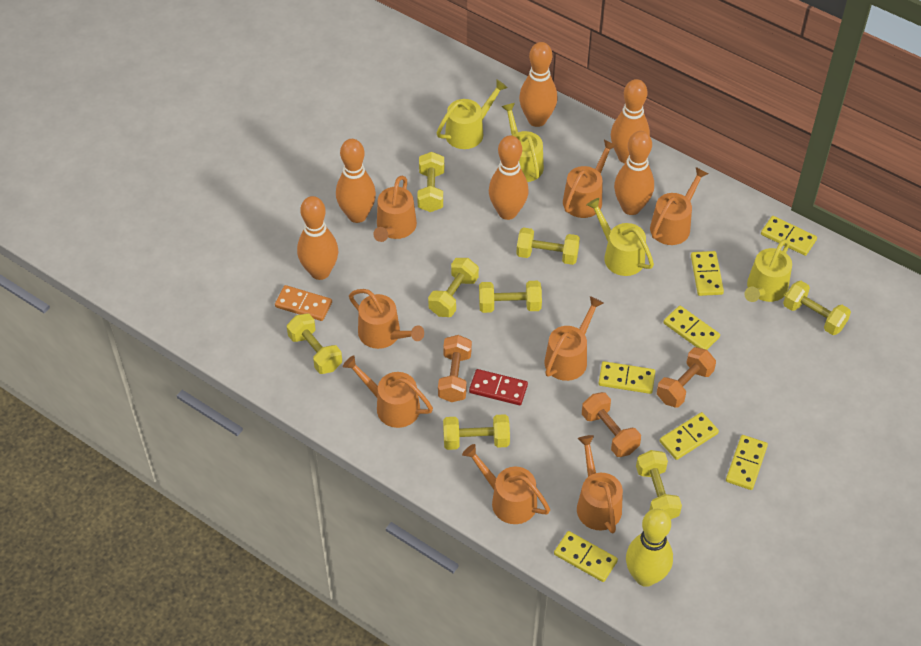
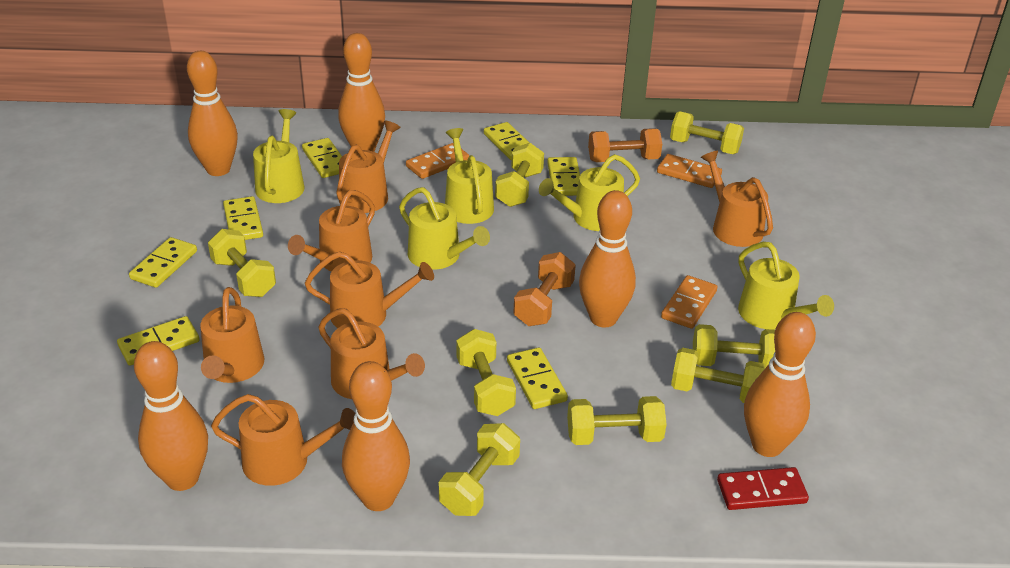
orange domino: [275,285,332,321] = 1 -> [406,143,469,179] [657,154,722,188] [661,275,717,329] = 3
orange dumbbell: [438,335,472,402] [582,392,641,457] [657,347,716,408] = 3 -> [514,252,576,326] [588,128,662,162] = 2
orange watering can: [343,355,433,428] [349,289,424,349] [373,176,417,242] [462,444,550,524] [545,296,604,381] [563,140,617,218] [577,435,623,534] [650,167,708,245] = 8 -> [200,287,264,383] [211,394,355,486] [288,190,375,272] [305,252,434,328] [318,308,425,399] [336,120,401,213] [701,151,773,247] = 7
yellow bowling pin: [626,509,673,587] = 1 -> none = 0
yellow watering can: [436,79,508,149] [501,103,544,182] [586,198,654,276] [745,239,792,302] = 4 -> [253,109,305,203] [399,187,490,270] [445,128,494,224] [539,154,640,231] [738,242,834,330] = 5

